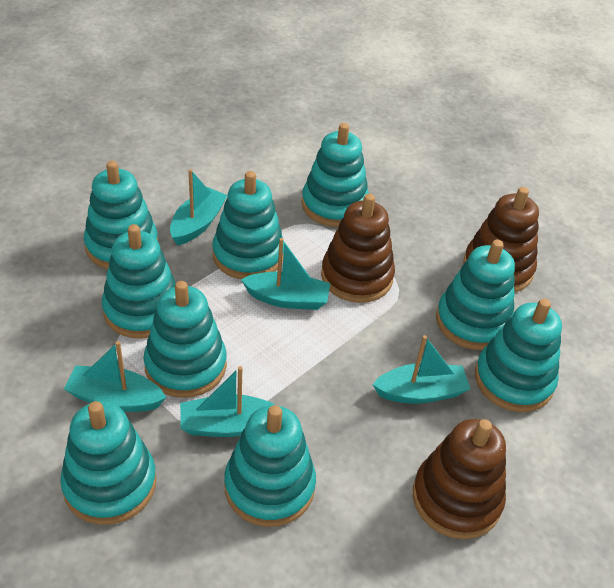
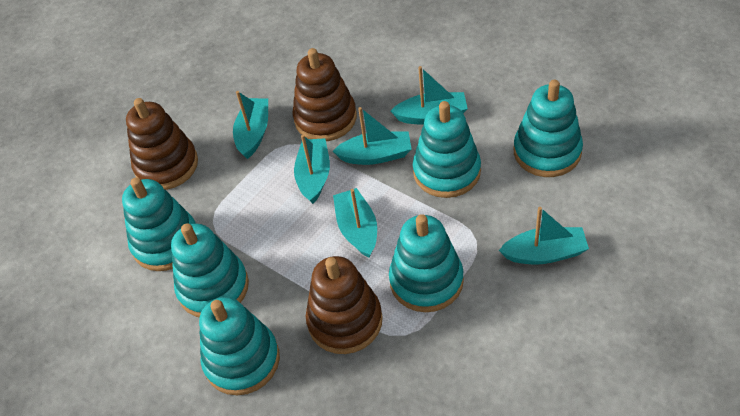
turquoise boat: [64,341,166,412] [170,169,228,246] [180,366,275,437] [241,238,330,310] [372,335,470,404] = 5 -> [233,91,268,159] [294,135,330,204] [333,107,411,165] [333,188,377,258] [391,66,468,125] [499,207,589,265] = 6
turquoise stacking toy: [60,401,156,525] [84,161,158,269] [102,224,176,339] [144,281,227,398] [212,171,284,279] [224,405,316,527] [301,123,369,227] [436,240,515,350] [475,299,562,412] = 9 -> [122,177,196,271] [171,223,249,317] [199,297,280,395] [389,214,464,312] [413,101,481,198] [514,80,583,177] = 6

